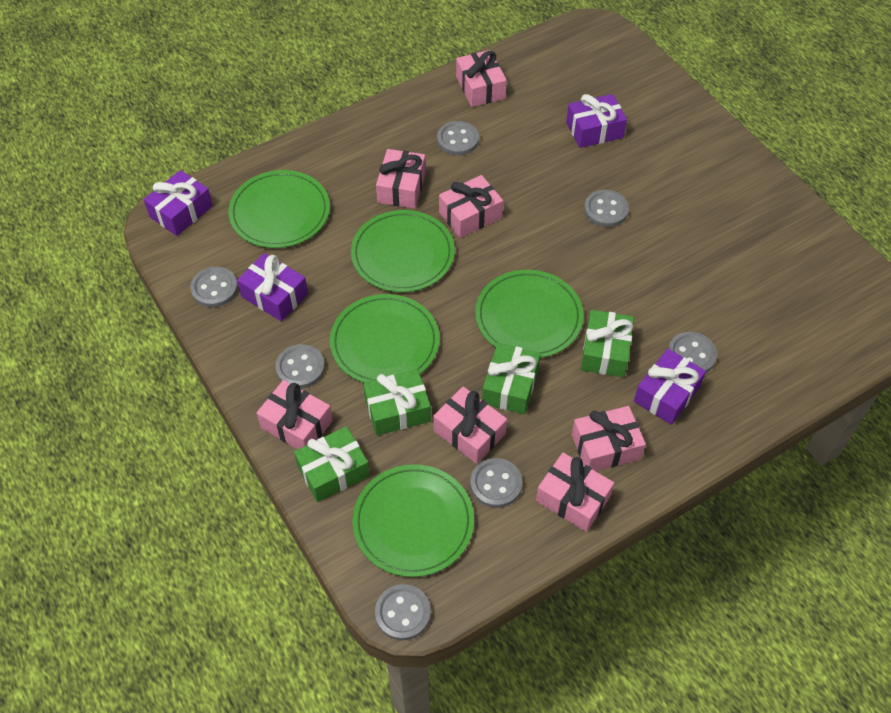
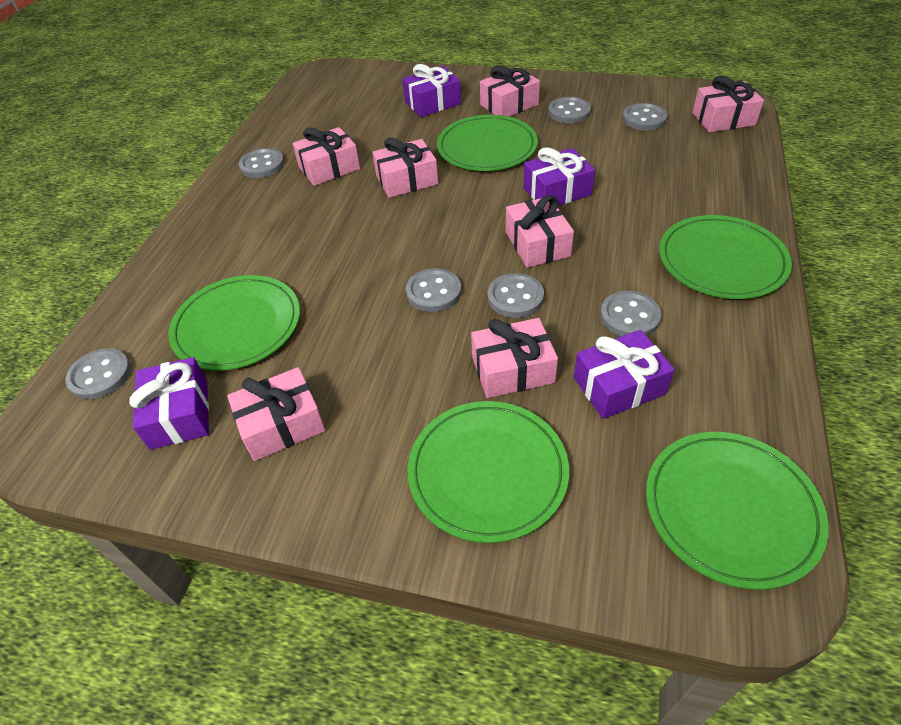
green gift: [294,426,370,502] [363,369,431,436] [482,343,541,415] [581,310,634,377] = 4 -> none = 0

